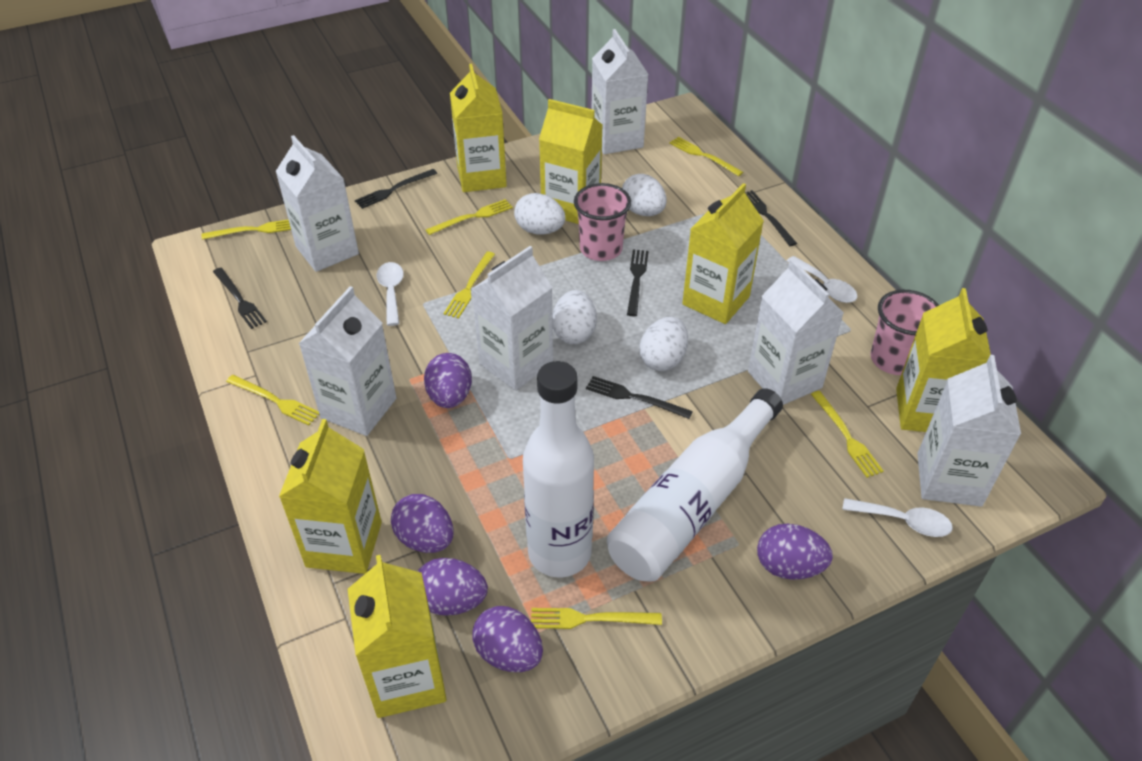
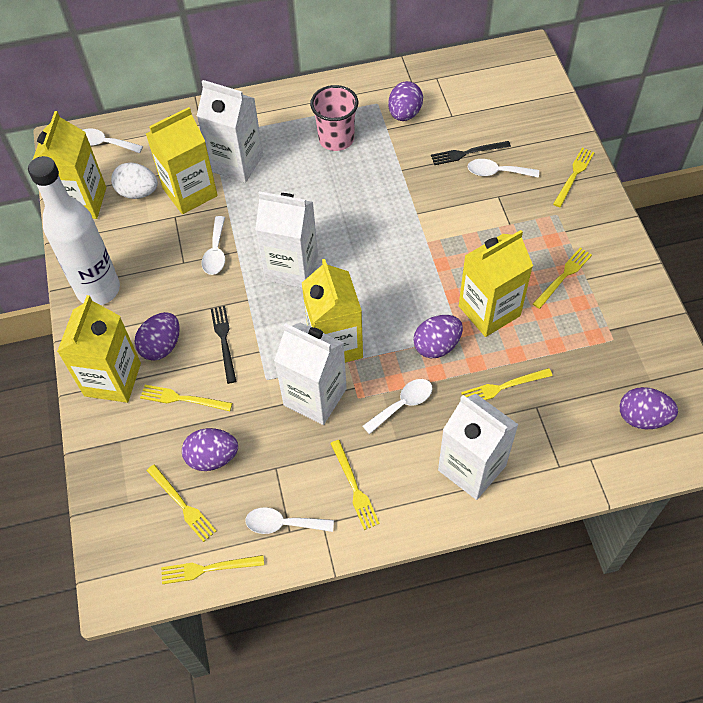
black fork: [213,268,267,329] [355,169,437,209] [586,376,693,419] [627,250,649,316] [746,190,797,246] = 5 -> [211,306,236,384] [431,141,511,165] = 2
pink cup: [574,183,631,261] [870,290,939,375] = 2 -> [310,85,358,151] = 1
white bottle: [523,361,594,577] [607,388,783,582] = 2 -> [28,156,120,305] = 1
white carton: [275,135,359,272] [298,286,396,436] [472,246,553,391] [591,29,649,154] [748,259,844,405] [917,355,1021,507] = 6 -> [197,80,263,183] [255,191,318,288] [274,322,347,425] [438,394,519,500] = 4
white egg: [514,193,565,235] [552,290,597,344] [622,174,667,216] [640,317,688,371] = 4 -> [111,162,158,199] = 1
white spoon: [376,262,404,326] [787,256,857,303] [842,498,953,537] = 3 -> [83,128,143,153] [202,216,225,275] [245,507,334,534] [363,379,432,434] [468,159,539,178] = 5
yellow carton: [279,419,382,574] [348,555,446,718] [450,64,507,192] [539,99,603,224] [682,183,764,324] [896,288,991,432] = 6 -> [33,111,106,219] [57,295,141,403] [146,107,218,214] [302,259,363,363] [459,230,533,337] = 5

